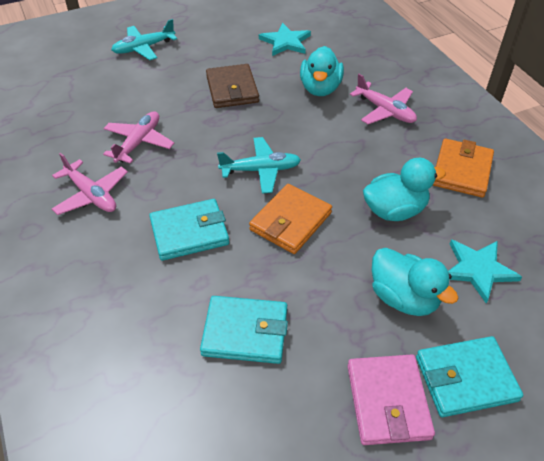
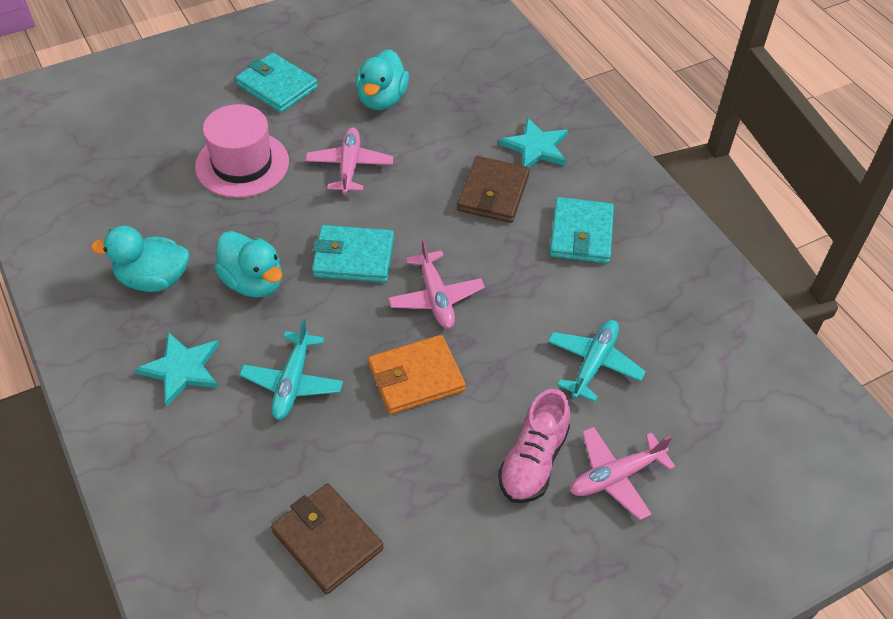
brown wallet: [206,64,259,108] = 1 -> [271,483,384,594] [457,156,530,223] = 2
orange wallet: [249,184,332,254] [433,139,494,198] = 2 -> [368,335,466,414] = 1
pink hat: none = 0 -> [195,104,289,198] = 1
pink shoe: none = 0 -> [498,389,570,503] = 1
pink wallet: [347,355,435,445] = 1 -> none = 0

